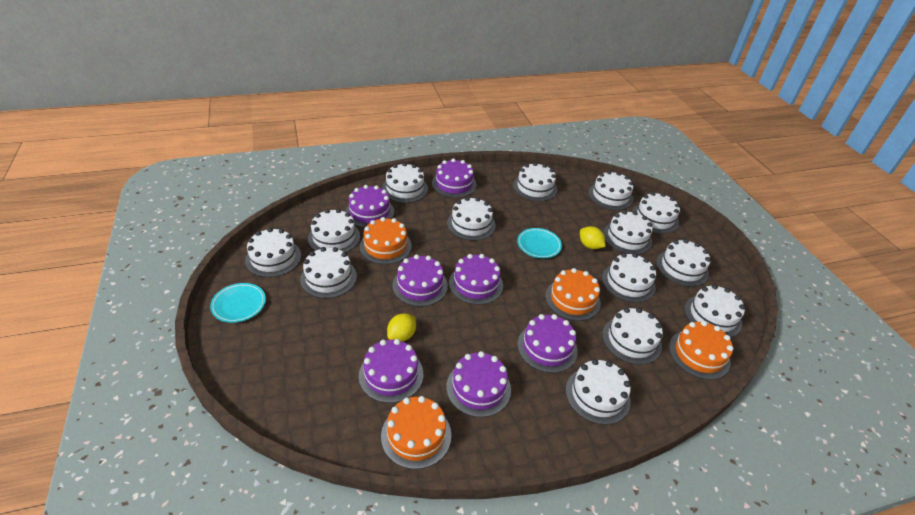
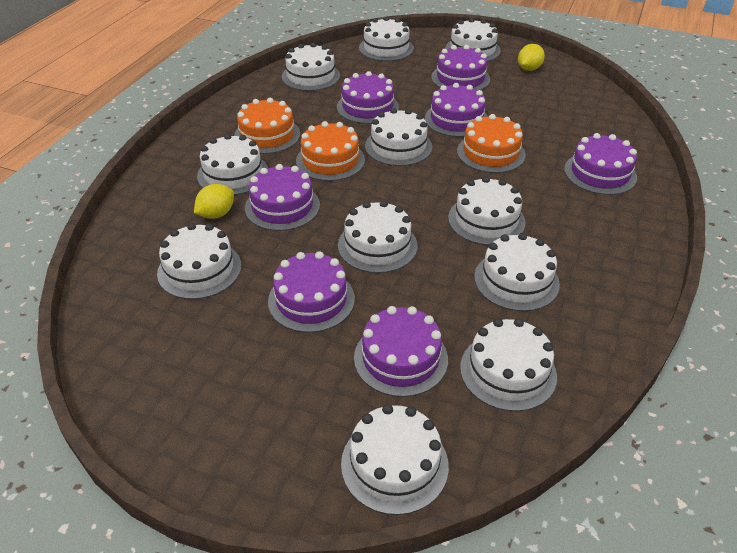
orange cake: [360,217,412,264] [381,396,451,469] [545,268,601,321] [669,321,733,380] = 4 -> [234,98,300,154] [296,121,365,181] [457,114,526,173] = 3
turquoise plate: [210,283,266,323] [517,228,562,258] = 2 -> none = 0
white cake: [245,228,301,277] [300,247,357,298] [308,209,360,253] [382,163,428,203] [447,197,496,241] [513,162,557,201] [566,359,631,425] [588,171,633,210] [602,253,656,303] [602,308,663,365] [603,210,653,254] [632,192,680,234] [656,239,711,286] [684,285,745,337] = 14 -> [157,223,241,299] [197,134,268,195] [282,43,340,91] [338,200,418,273] [341,404,449,515] [359,17,414,61] [365,108,432,166] [445,18,501,62] [448,176,525,245] [460,318,557,412] [474,233,560,311] = 11

